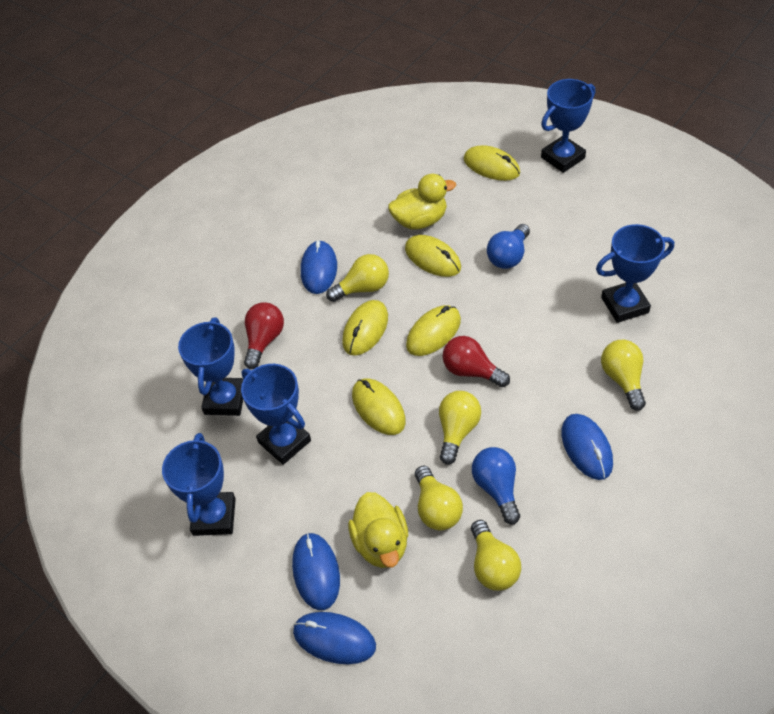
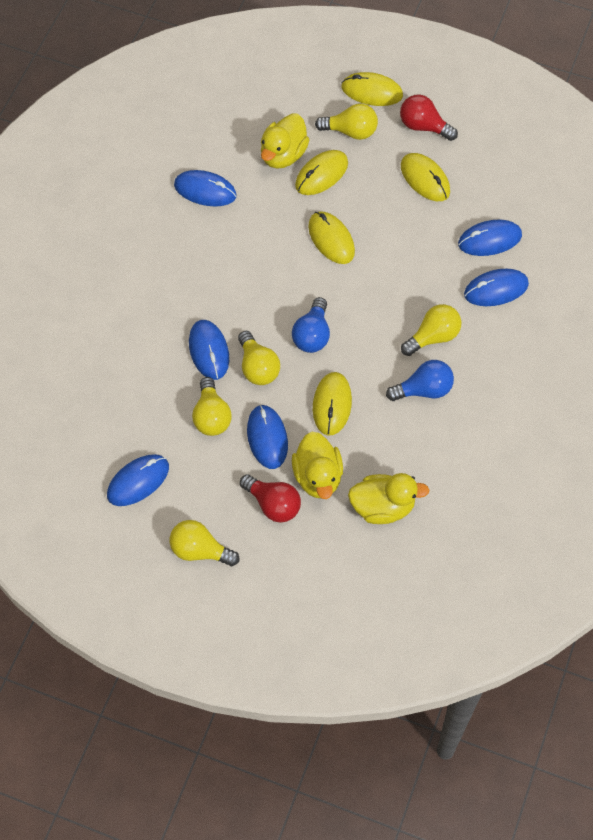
blue mouse: [292,533,340,610] [293,612,376,664] [301,240,337,294] [561,414,613,480] = 4 -> [107,454,169,506] [174,170,237,206] [189,320,229,380] [247,405,288,469] [458,220,522,256] [464,268,529,306] = 6
blue trophy: [162,433,236,536] [178,318,244,416] [241,364,311,465] [541,79,595,173] [596,224,674,323] = 5 -> none = 0
yellow duck: [348,492,408,568] [388,174,456,229] = 2 -> [261,114,309,169] [292,432,343,499] [348,473,429,524] = 3

